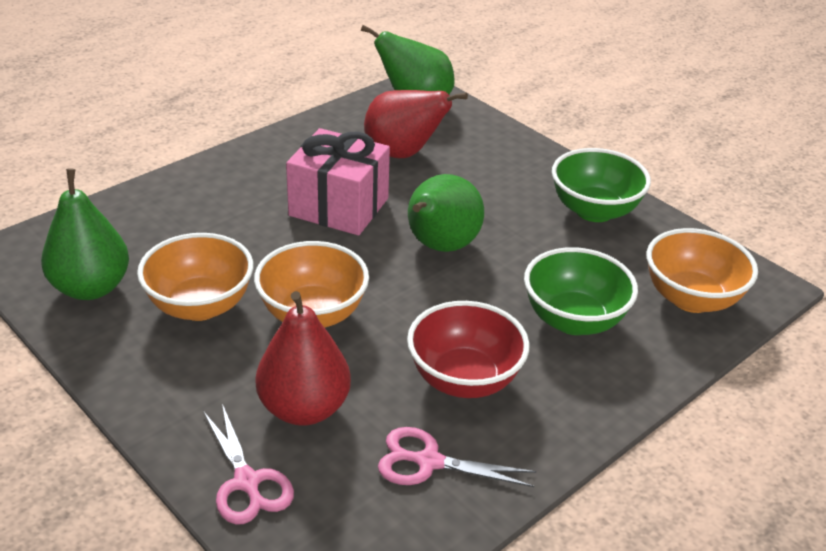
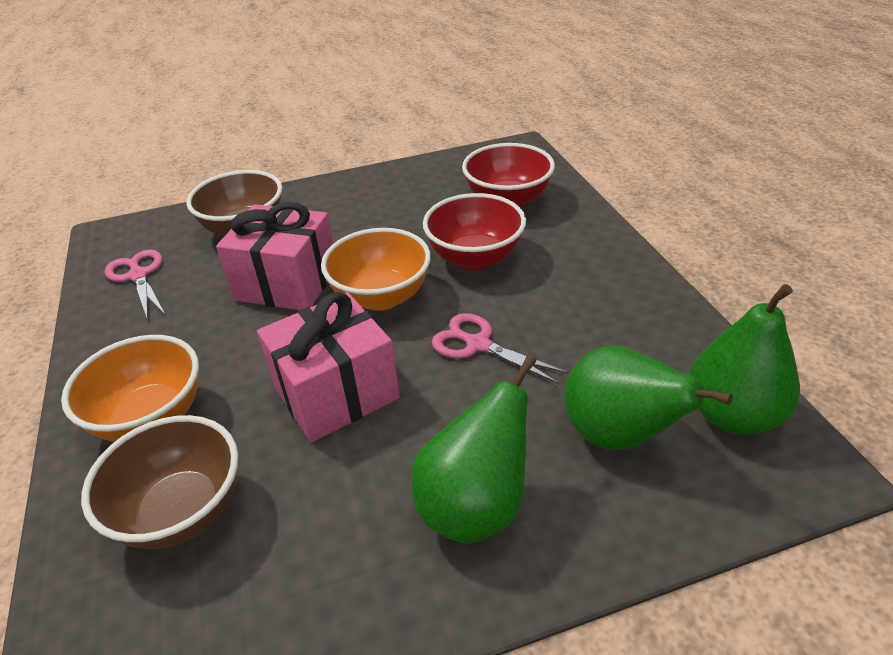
brown bowl: none = 0 -> [81,415,238,549] [187,170,282,236] = 2
green bowl: [524,247,638,335] [552,148,651,222] = 2 -> none = 0
orange bowl: [137,233,253,321] [254,241,369,328] [647,228,758,313] = 3 -> [61,335,199,442] [321,228,431,311] = 2
pink gift: [286,128,390,235] = 1 -> [216,202,334,310] [257,292,400,442] = 2
red bowl: [407,301,529,398] = 1 -> [423,193,526,270] [462,143,555,208] = 2
red pear: [256,291,351,426] [364,90,468,158] = 2 -> none = 0

